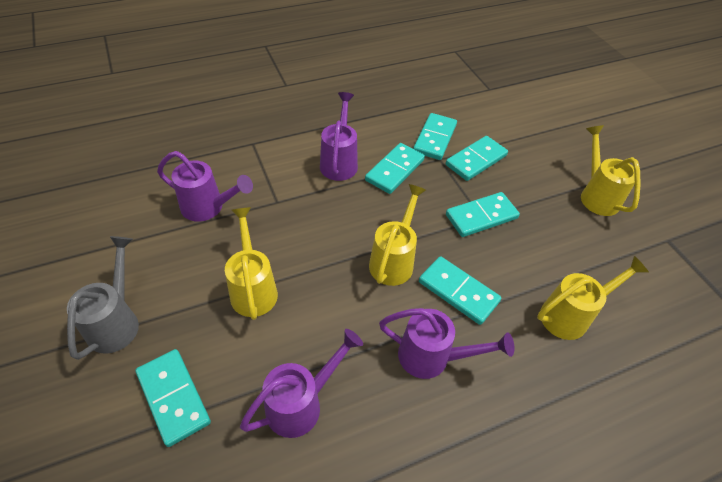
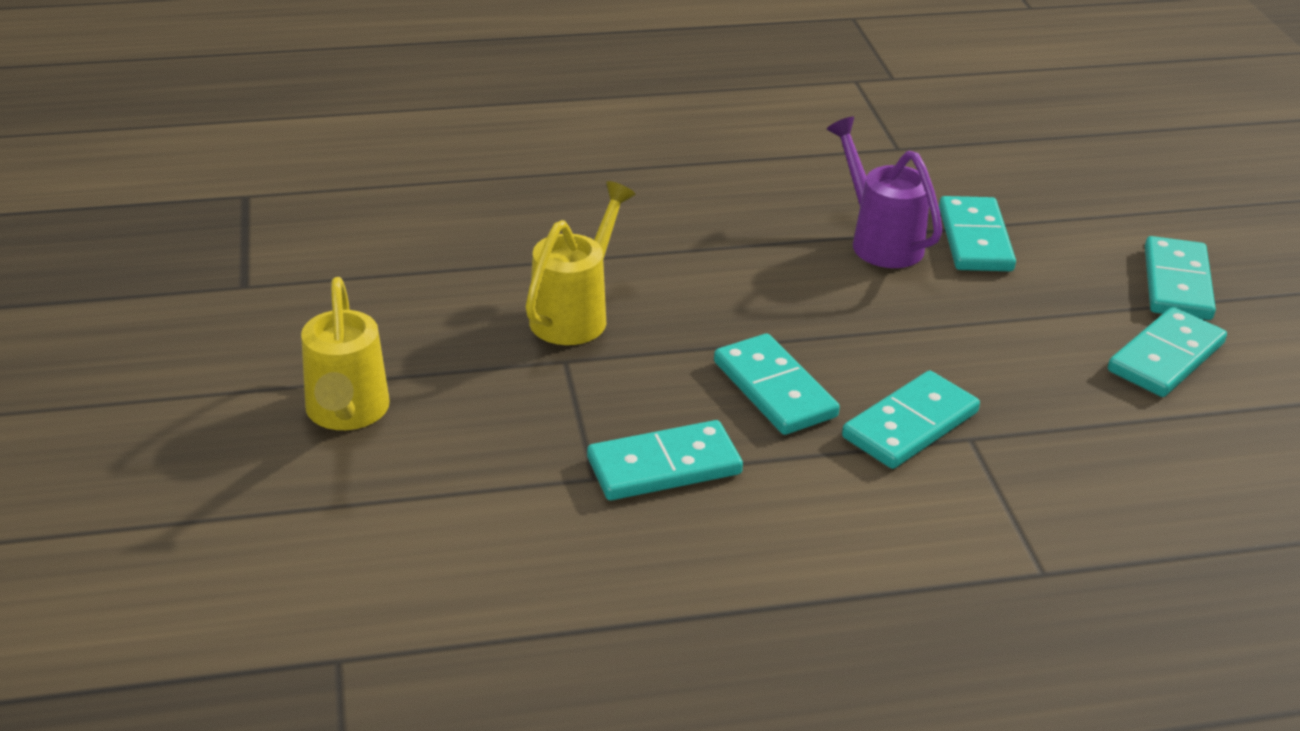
grey watering can: [67,236,139,360] = 1 -> none = 0
purple watering can: [157,151,253,222] [240,329,363,438] [320,92,358,181] [379,308,515,379] = 4 -> [827,116,943,268] = 1
yellow watering can: [225,207,278,320] [369,184,426,286] [537,256,649,340] [581,125,641,216] = 4 -> [301,277,390,430] [526,181,636,345] = 2

